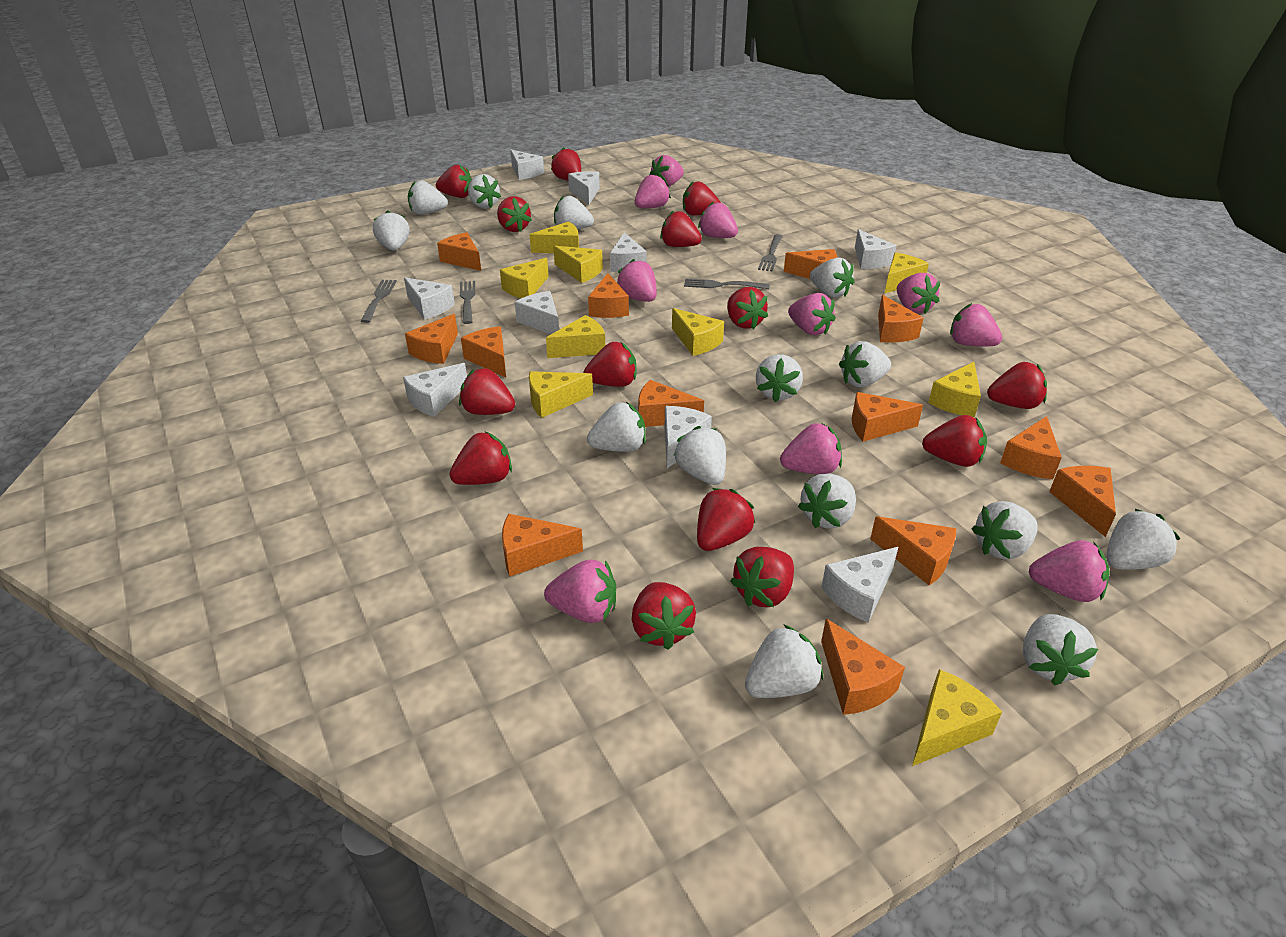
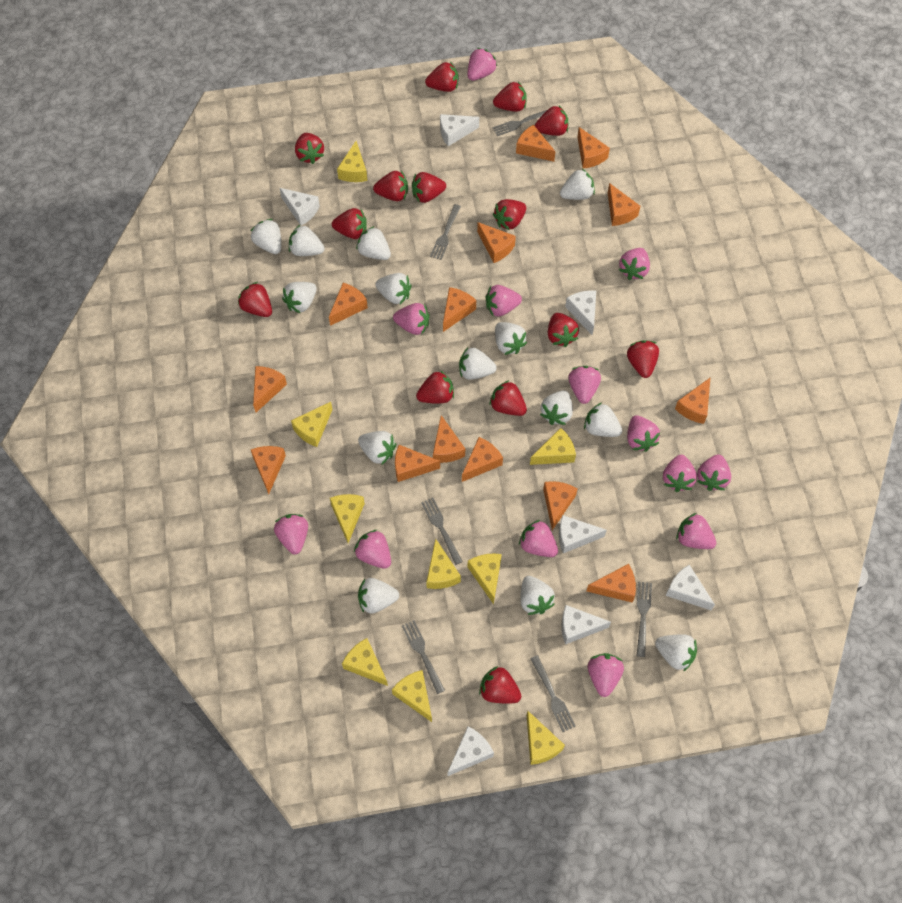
grey fork: [361,280,397,323] [460,281,476,324] [684,278,770,289] [758,234,783,271] = 4 -> [402,620,445,694] [421,498,463,565] [430,204,461,260] [493,110,547,136] [530,655,576,732] [637,581,652,657] = 6
orange cheese: [405,314,458,364] [437,232,481,271] [461,326,506,378] [502,514,583,577] [588,273,629,318] [638,380,704,427] [784,249,837,279] [821,619,905,715] [852,392,923,442] [870,516,956,585] [878,295,924,343] [1000,416,1062,479] [1049,466,1116,537] = 13 -> [251,446,286,494] [253,366,287,412] [329,283,368,326] [395,445,440,482] [433,415,465,463] [443,287,476,332] [462,437,503,482] [477,222,516,263] [516,125,556,162] [543,481,578,530] [577,127,610,169] [587,564,636,603] [608,183,640,226] [675,378,710,424] = 14
pink strawberry: [544,560,616,623] [617,259,657,302] [635,174,671,208] [650,155,684,187] [698,201,738,238] [780,423,842,474] [788,293,836,335] [897,273,940,314] [950,303,1002,346] [1029,540,1110,602] = 10 -> [274,514,308,554] [354,530,391,569] [393,303,429,335] [467,48,497,81] [486,285,522,317] [519,520,558,557] [568,366,601,404] [588,653,624,697] [619,248,650,280] [627,415,660,452] [663,455,697,492] [676,513,716,549] [697,454,731,491] = 13
white cheese: [403,363,467,417] [404,277,455,320] [510,150,544,180] [515,291,559,334] [568,171,600,205] [610,233,647,272] [665,406,712,468] [821,547,898,623] [855,229,896,269] = 9 -> [280,188,320,226] [440,114,479,146] [447,726,494,776] [559,515,607,553] [561,605,611,644] [565,290,596,335] [666,565,715,611] = 7

